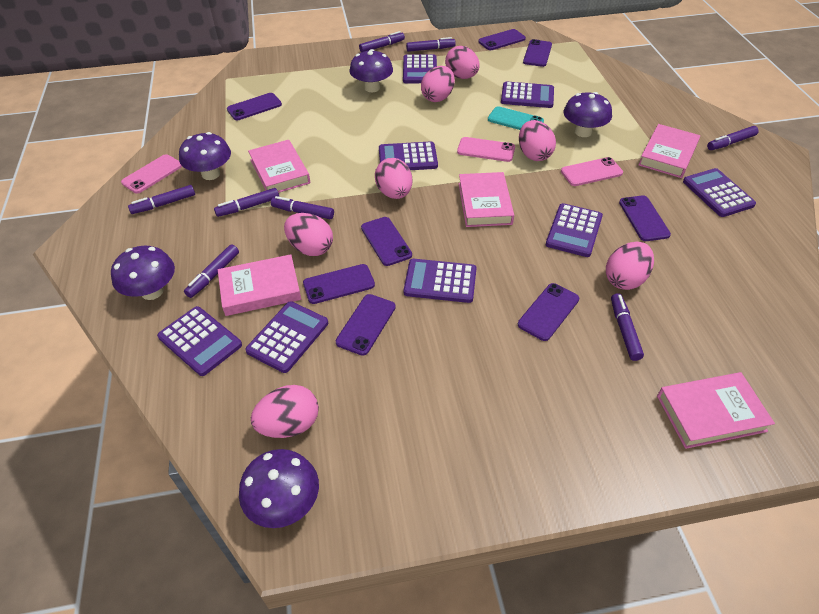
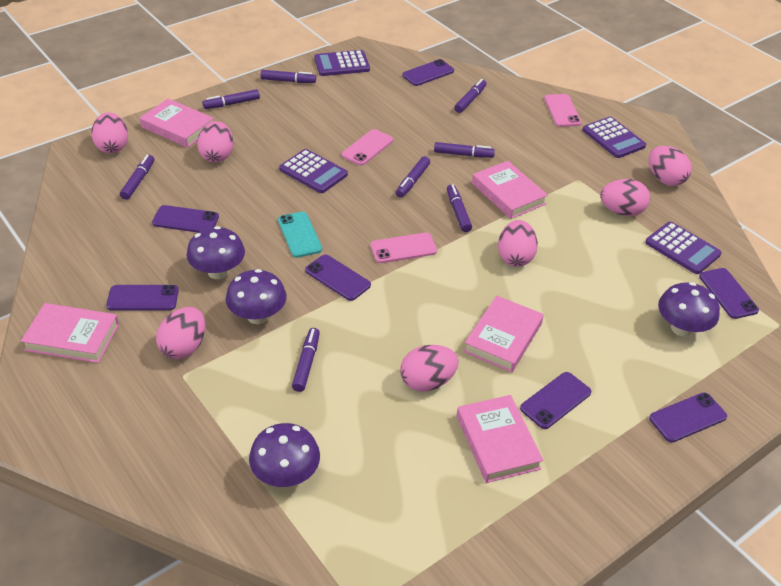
purple calculator: [157,306,242,376] [245,301,328,373] [379,141,438,170] [403,54,437,83] [404,259,477,303] [501,81,554,108] [546,203,603,257] [683,168,756,217] = 8 -> [279,149,348,193] [314,50,370,76] [582,117,646,158] [645,222,722,274] = 4
purple mushroom: [111,246,175,300] [179,132,231,180] [239,449,319,528] [349,49,393,92] [563,92,612,137] = 5 -> [186,226,245,279] [226,269,287,324] [249,423,320,487] [658,282,720,336] = 4
purple phone: [227,93,282,120] [303,264,375,304] [336,294,396,356] [361,217,412,266] [478,29,526,50] [518,283,579,341] [523,39,552,67] [619,195,671,241] = 8 -> [106,285,179,311] [152,205,219,233] [305,254,371,301] [402,59,454,86] [520,372,591,429] [649,392,727,443] [699,268,759,319] = 7

